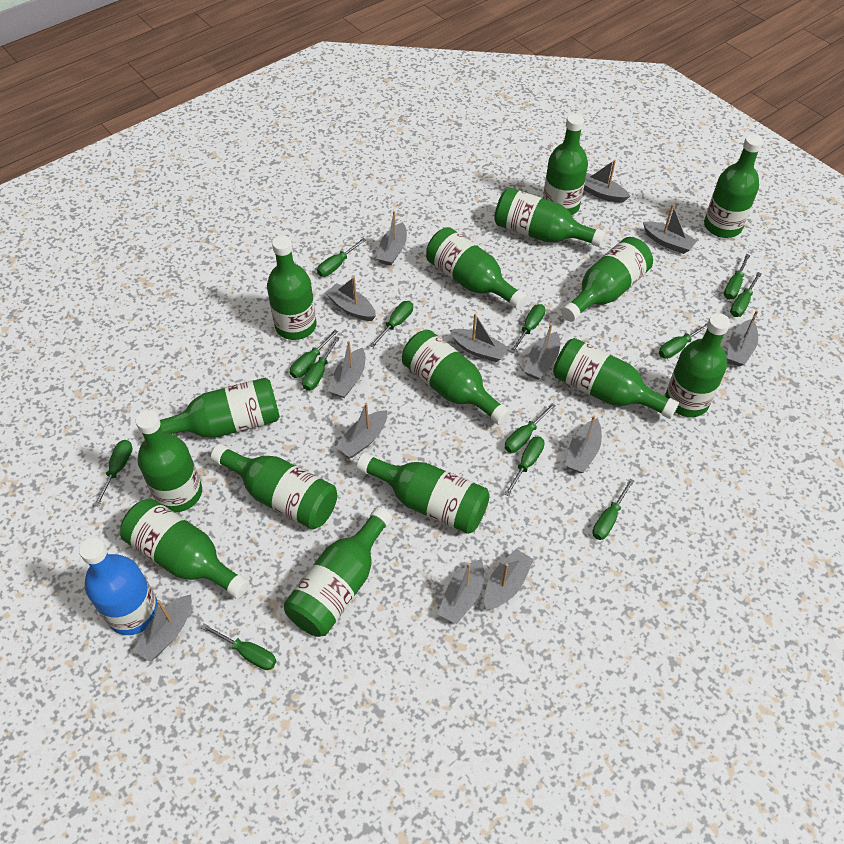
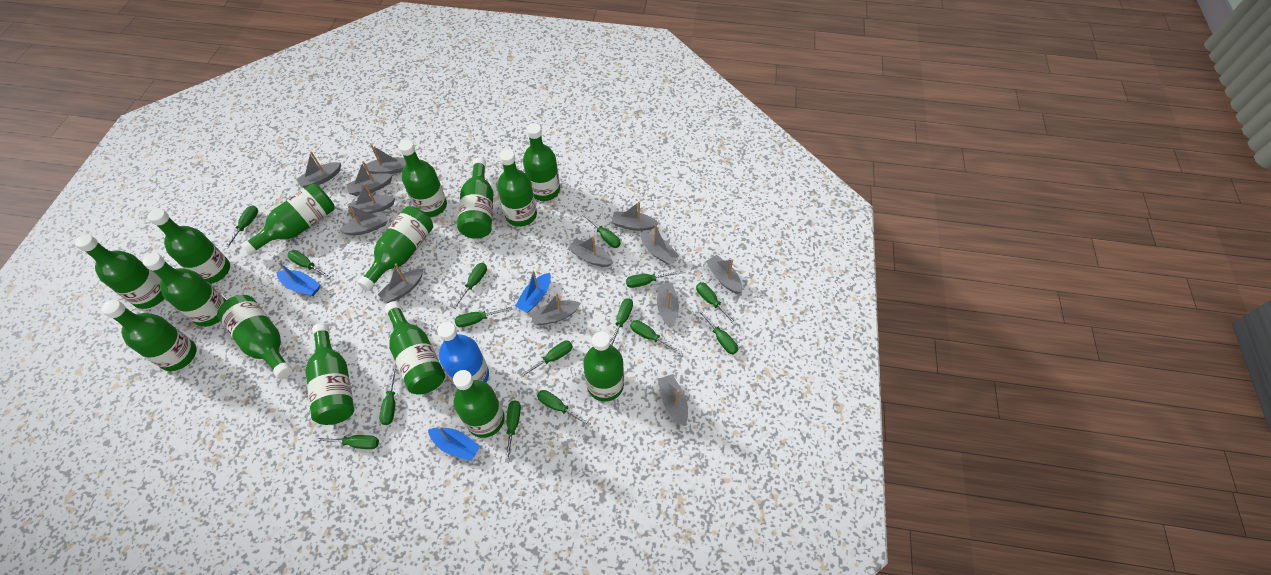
blue boat: none = 0 -> [276,262,321,296] [428,427,480,461] [515,271,551,313] = 3
green screwdriver: [94,440,133,507] [201,623,276,670] [290,330,338,378] [302,336,340,391] [317,238,366,277] [369,301,413,348] [504,436,545,497] [505,403,556,453] [510,304,545,353] [592,478,634,540] [659,323,707,359] [724,254,750,300] [730,272,762,317] = 13 -> [224,205,258,249] [288,250,331,279] [314,435,379,449] [379,366,397,425] [453,263,487,309] [455,306,513,327] [505,400,521,463] [520,340,573,377] [537,390,591,426] [582,213,621,248] [610,298,633,346] [626,271,681,288] [630,320,682,354] [696,282,737,325] [698,309,738,354] = 15

